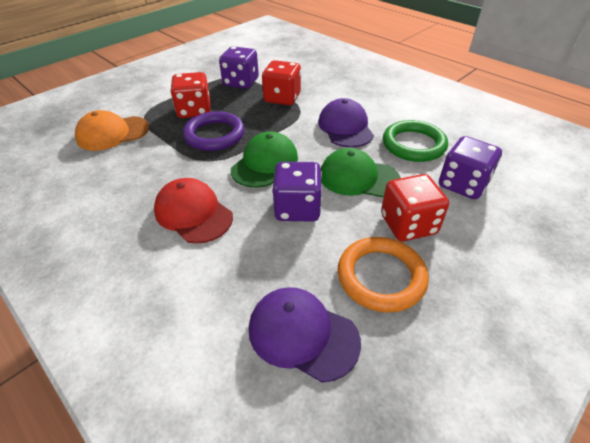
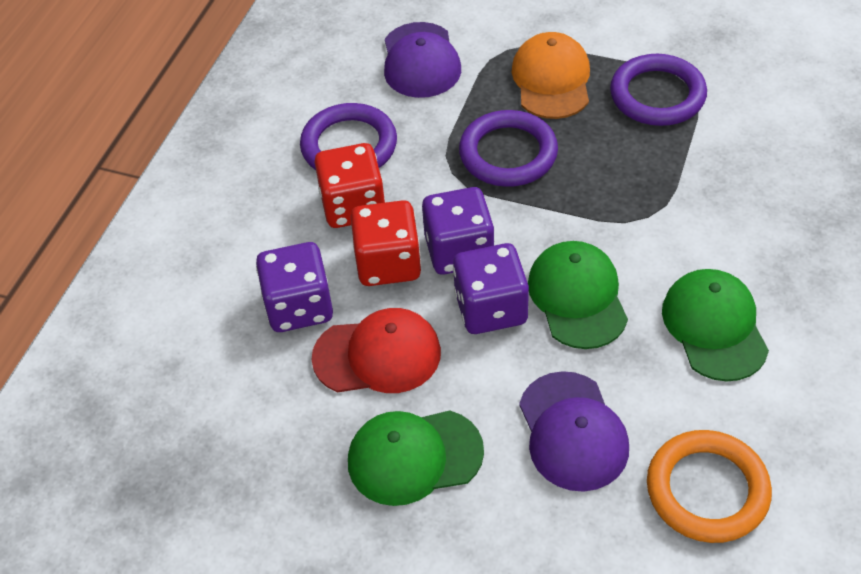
green cap: [231,131,298,188] [321,148,401,197] = 2 -> [348,410,484,506] [528,241,628,349] [662,269,769,382] = 3
green ring: [383,120,448,162] = 1 -> none = 0
purple ring: [183,111,245,151] = 1 -> [300,103,397,170] [459,110,558,187] [610,54,707,126] = 3
red dice: [170,72,211,118] [262,60,301,105] [381,174,449,241] = 3 -> [315,143,386,228] [351,200,421,286] = 2

